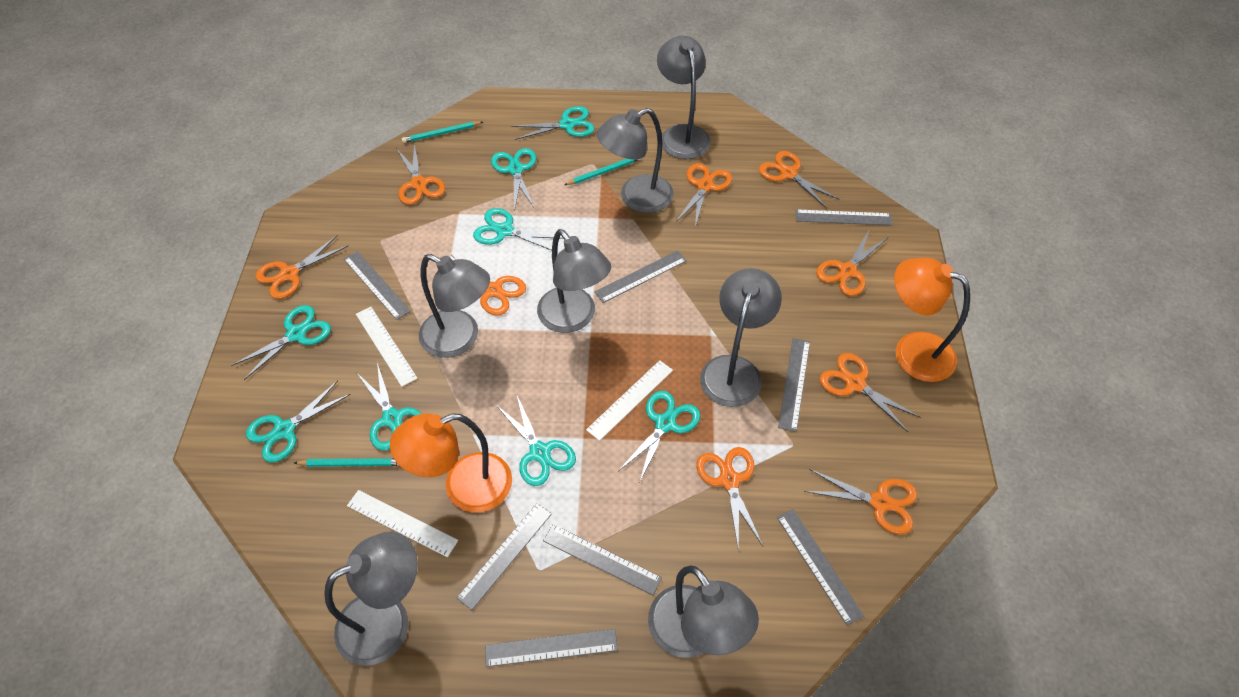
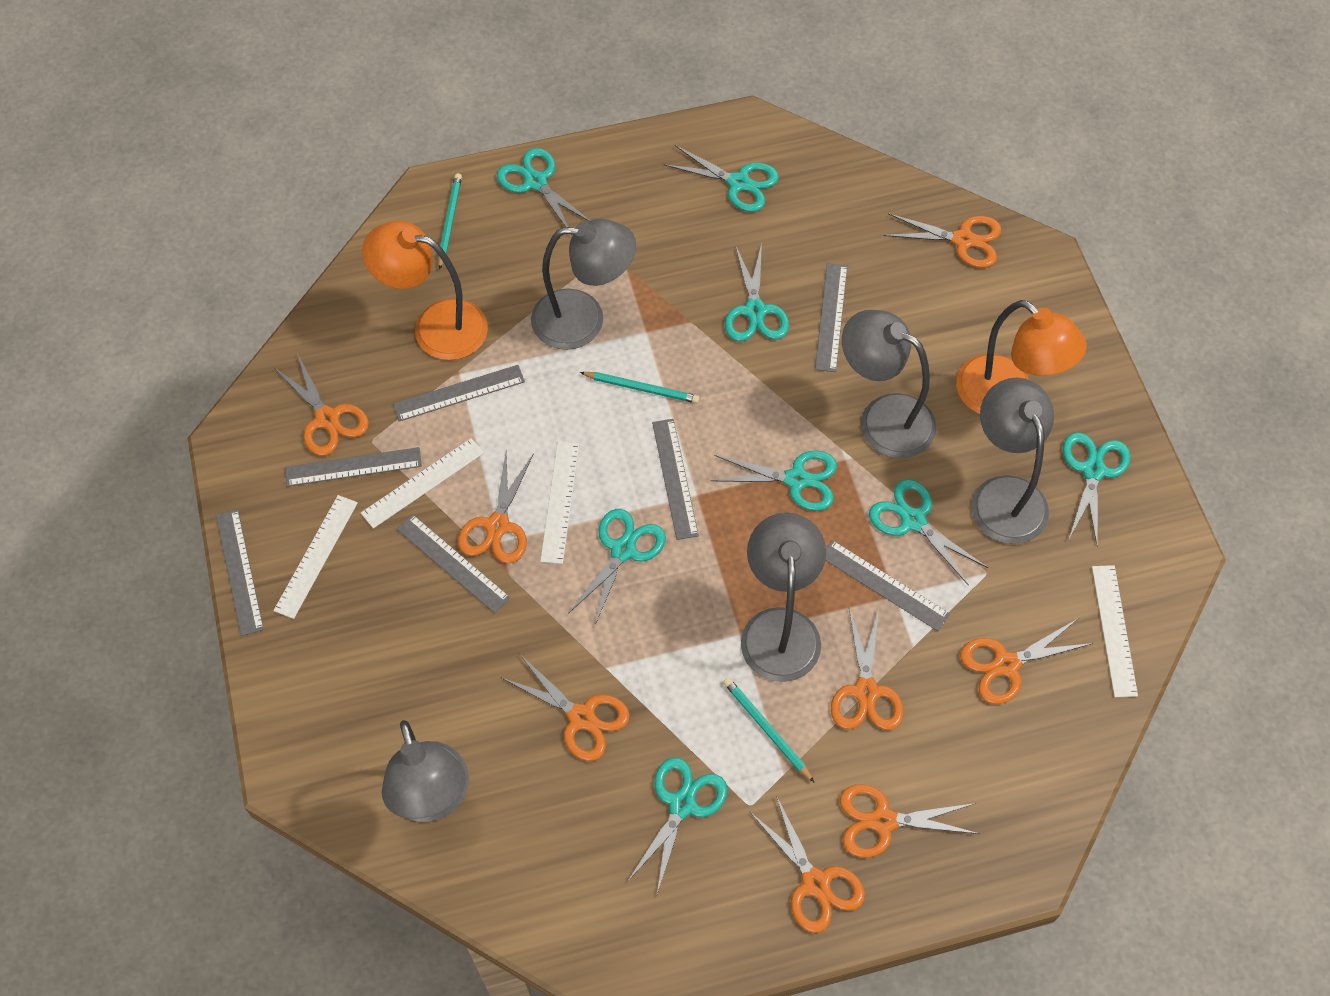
grey lamp: [325,531,418,666] [419,254,490,358] [537,229,611,333] [596,108,674,213] [648,565,759,658] [657,36,711,159] [700,268,782,407] = 7 -> [382,720,469,822] [531,219,636,350] [741,513,826,682] [842,310,936,459] [972,377,1054,544] = 5
grey ruler: [344,251,411,320] [457,503,552,610] [485,629,618,667] [543,524,662,595] [594,250,687,303] [777,509,864,625] [778,338,810,432] [795,209,893,225] = 8 -> [216,509,264,636] [285,447,422,487] [393,365,525,422] [397,514,511,613] [652,419,699,540] [815,263,848,372] [826,540,950,631] = 7
orange scissors: [255,235,348,299] [396,142,445,205] [452,255,526,315] [676,163,732,227] [696,447,763,550] [759,151,840,208] [804,469,917,534] [816,229,887,296] [819,353,921,432] = 9 -> [275,353,369,456] [458,453,534,564] [502,656,630,761] [750,796,865,933] [831,609,904,730] [840,784,980,858] [884,213,1001,268] [960,619,1094,704] = 8
white ruler: [347,490,458,557] [356,307,418,387] [586,360,673,441] = 3 -> [273,495,358,619] [361,438,484,529] [540,441,579,564] [1092,565,1138,697] = 4

